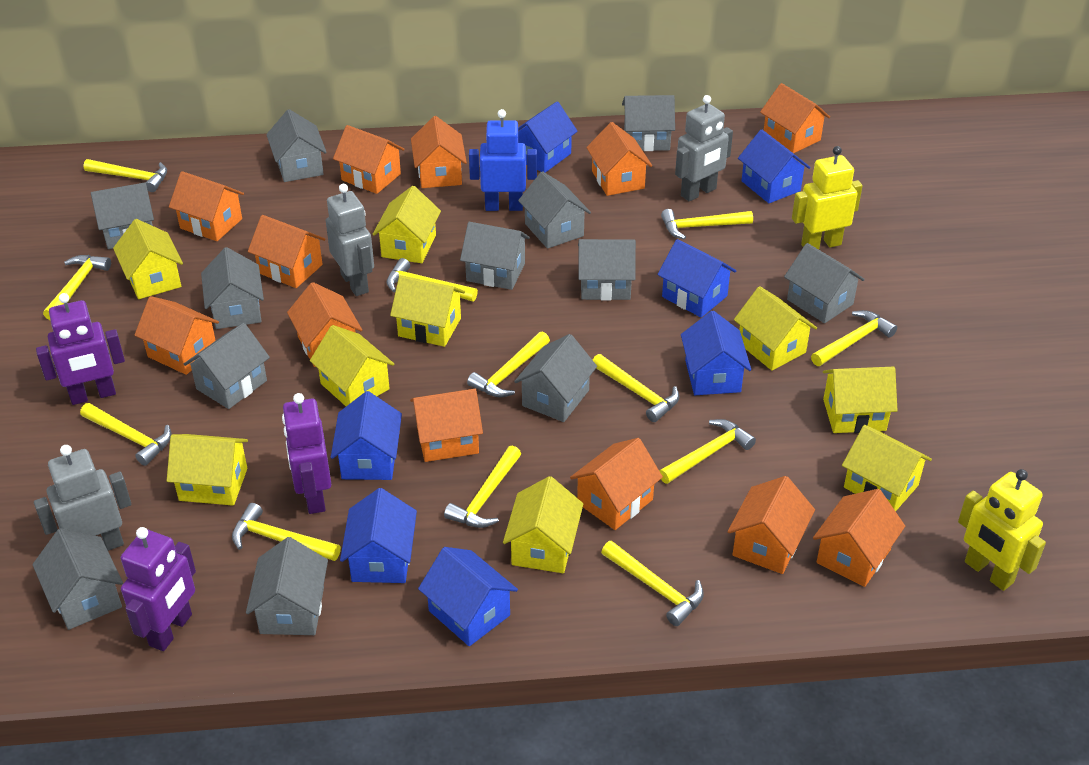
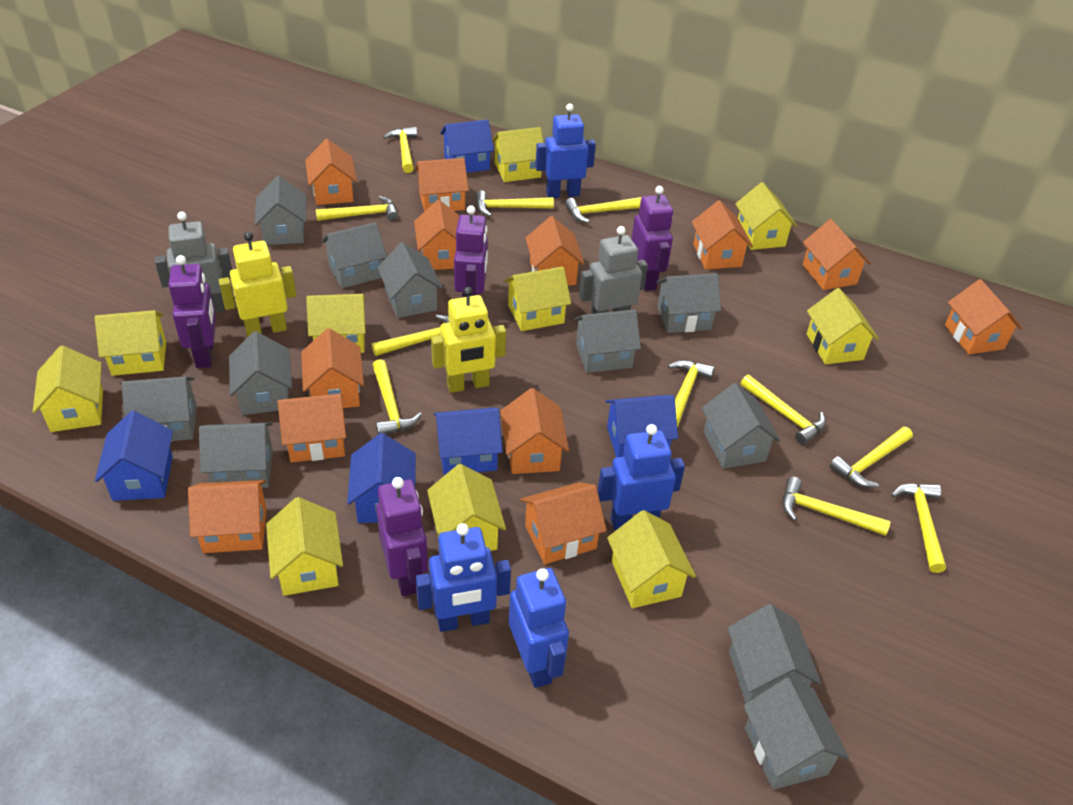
blue house: [331,391,402,480] [340,488,417,583] [418,547,518,646] [518,102,578,173] [657,239,736,318] [681,311,751,395] [738,129,811,203] = 7 -> [95,411,173,501] [347,433,416,523] [434,408,503,475] [440,120,494,173] [605,395,678,457] = 5
blue robot: [469,109,537,211] = 1 -> [416,523,511,632] [509,568,569,688] [535,104,596,198] [598,424,685,531] = 4
grey house: [33,528,123,630] [91,183,154,249] [184,323,270,409] [201,247,264,329] [246,537,328,635] [266,109,327,182] [460,222,530,290] [514,334,597,422] [518,171,591,249] [578,239,636,300] [622,95,675,151] [784,243,865,323] = 12 -> [121,376,197,442] [199,422,273,488] [229,331,292,415] [255,176,306,245] [321,222,387,288] [377,242,443,318] [574,309,641,373] [657,273,721,333] [702,383,781,469] [727,604,821,703] [743,678,849,790] = 11
grey robot: [34,445,131,551] [326,184,374,296] [675,95,733,201] = 3 -> [155,212,232,312] [579,226,648,314] = 2
purple robot: [36,293,125,405] [121,527,196,651] [282,393,331,514] = 3 -> [168,255,216,368] [376,477,428,596] [454,205,488,297] [632,186,673,291] = 4
yellow hammer: [43,255,111,320] [80,403,172,466] [83,159,167,192] [232,503,341,561] [386,258,478,302] [444,446,521,528] [467,331,550,397] [593,354,679,422] [601,541,704,626] [659,419,756,484] [661,209,753,240] [811,310,897,366] = 12 -> [316,196,398,221] [372,315,449,356] [372,359,422,435] [383,127,417,173] [475,190,554,217] [565,197,642,223] [668,360,715,427] [741,375,826,445] [782,477,890,536] [829,427,913,488] [891,483,946,573] = 11
yellow house: [113,219,183,299] [167,434,248,506] [310,325,394,406] [372,186,441,263] [390,275,465,347] [503,476,583,573] [734,286,817,371] [823,366,898,433] [842,425,932,511] = 9 -> [33,345,103,432] [95,310,166,376] [266,497,343,596] [306,294,366,353] [427,464,506,551] [492,127,544,182] [504,267,571,331] [607,510,696,608] [735,182,797,250] [807,288,879,364] = 10

